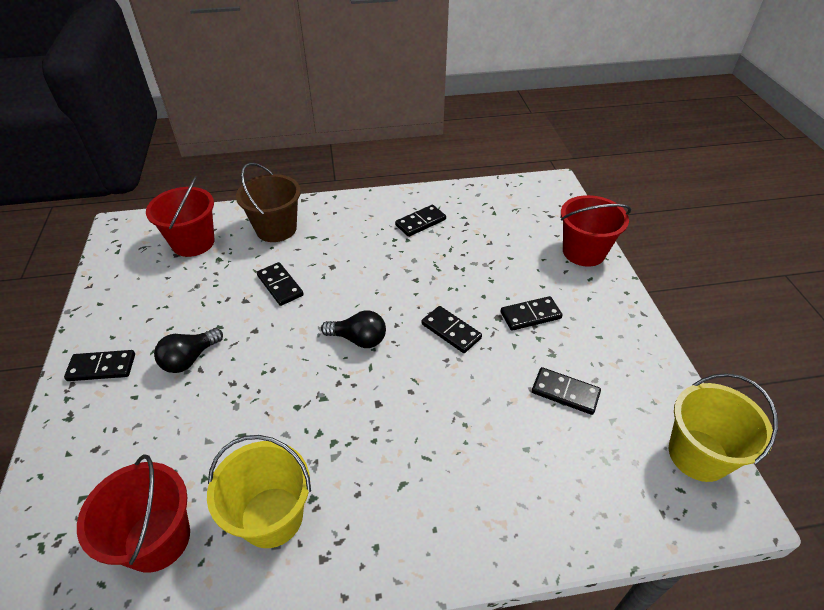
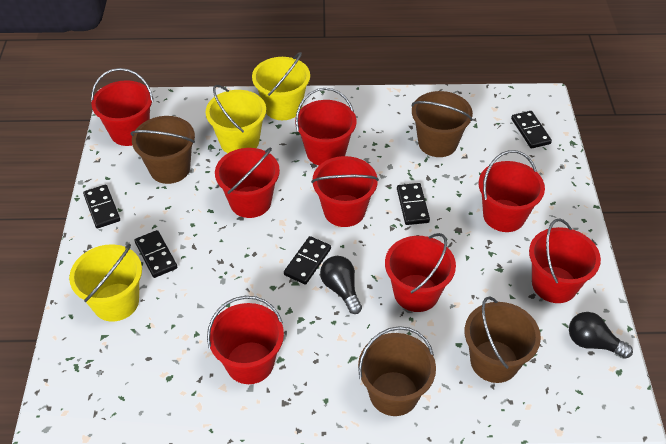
black domino: [64,350,135,381] [257,262,304,306] [395,205,446,237] [422,306,482,353] [501,296,563,331] [532,367,601,415] = 6 -> [83,185,120,229] [135,230,177,278] [284,236,331,285] [397,183,430,225] [511,111,552,149] = 5
brown bucket: [236,163,301,242] = 1 -> [131,116,195,184] [358,326,436,416] [412,91,473,157] [465,296,541,383] = 4
red bucket: [77,454,190,573] [146,176,215,257] [561,195,631,267] = 3 -> [91,68,153,146] [207,296,284,384] [215,147,280,218] [295,88,356,165] [311,156,379,227] [385,233,456,312] [479,150,545,232] [529,218,601,303] = 8
yellow bucket: [207,435,311,548] [669,373,778,482] = 2 -> [69,244,142,322] [206,85,266,153] [252,52,310,120] = 3

